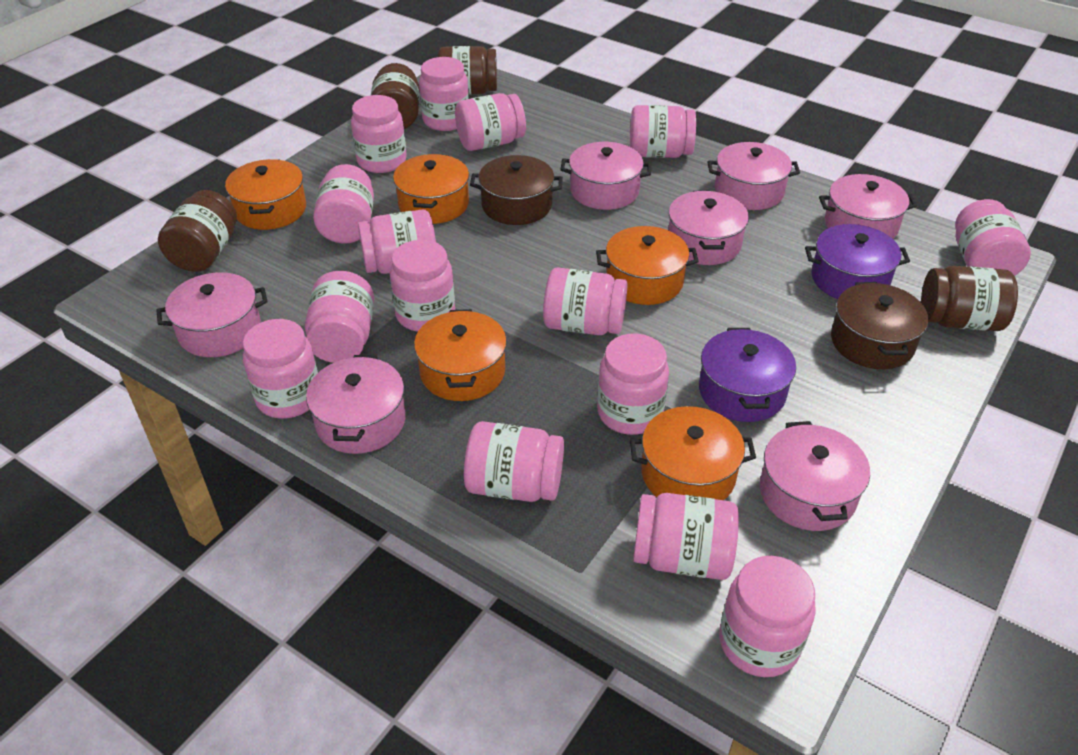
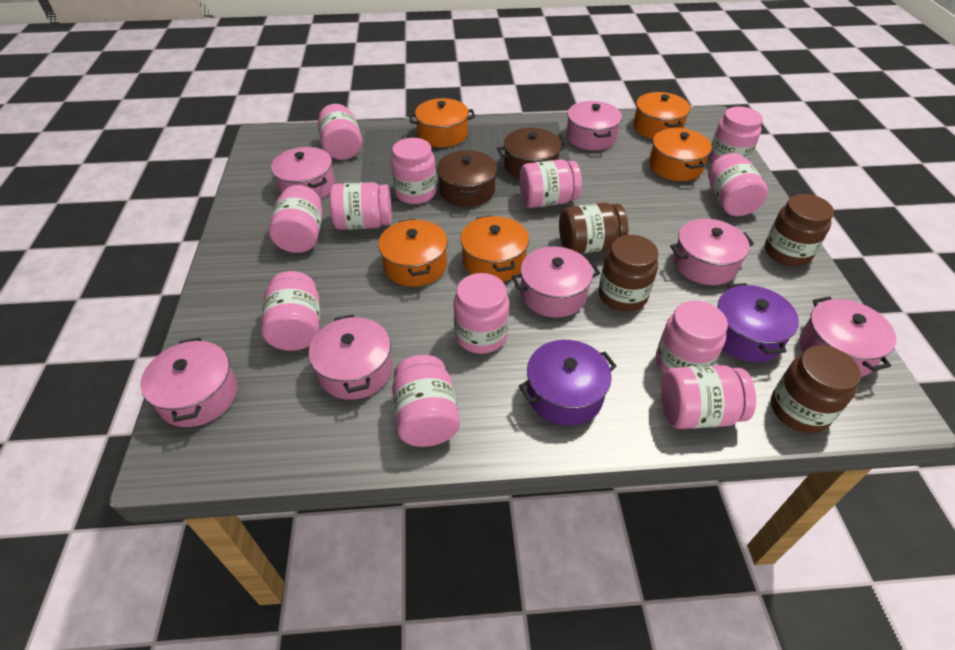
pink jar: [243,319,318,419] [305,271,374,363] [313,164,374,243] [351,95,407,173] [358,209,436,274] [390,240,455,332] [419,57,469,131] [455,93,526,151] [464,421,564,502] [543,267,627,335] [597,334,669,435] [630,105,696,158] [633,493,739,580] [719,556,816,677] [955,199,1031,276] = 15 -> [261,271,320,351] [269,185,323,253] [318,104,362,160] [329,182,392,230] [391,138,437,204] [392,355,460,447] [453,273,509,354] [520,159,582,208] [656,301,728,374] [661,365,756,429] [708,153,768,217] [709,107,763,162] = 12

